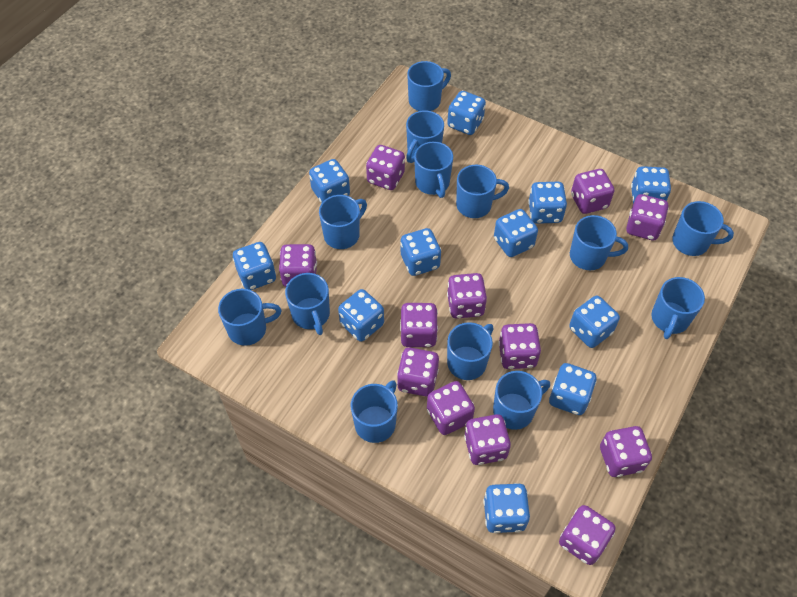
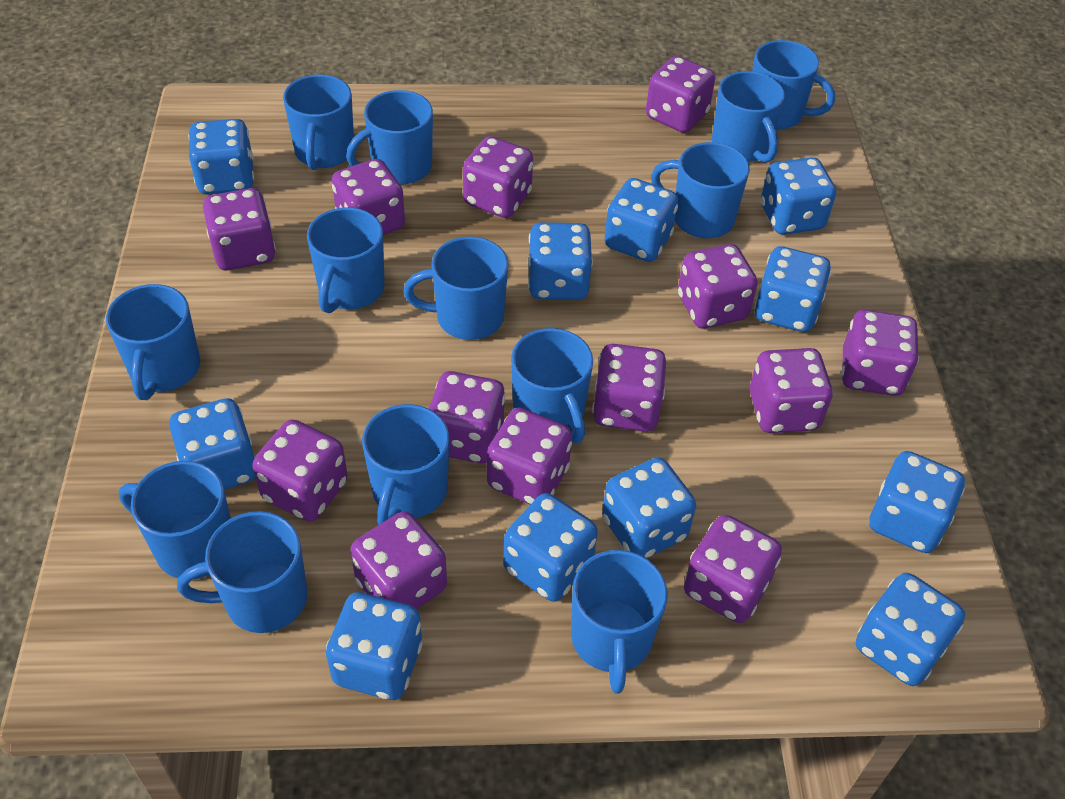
purple dice: [279,244,317,287] [366,145,405,190] [397,347,439,397] [400,303,438,347] [427,381,475,435] [447,273,487,319] [464,414,511,465] [498,323,541,369] [559,505,616,565] [571,169,614,214] [600,426,652,477] [626,194,669,241] = 12 -> [203,188,276,270] [252,419,348,522] [332,159,405,235] [350,511,447,609] [428,371,505,463] [463,136,533,218] [487,407,572,504] [592,344,666,432] [646,56,715,133] [678,244,757,328] [684,515,782,623] [750,348,833,433] [841,310,919,396] = 13

